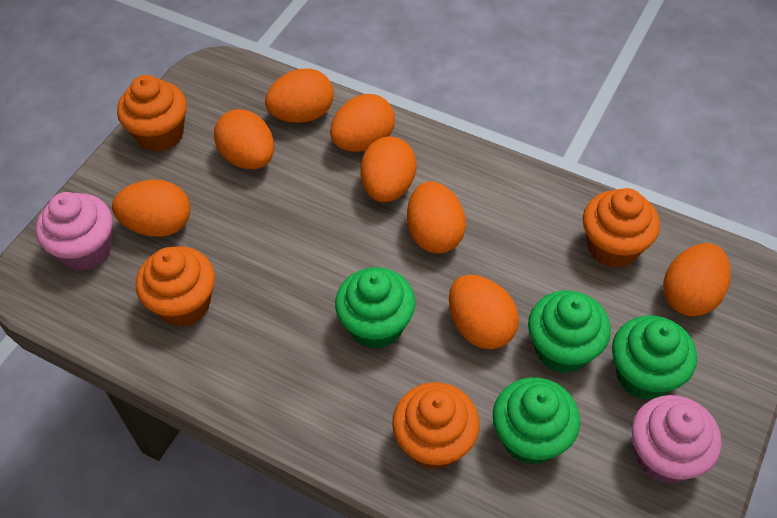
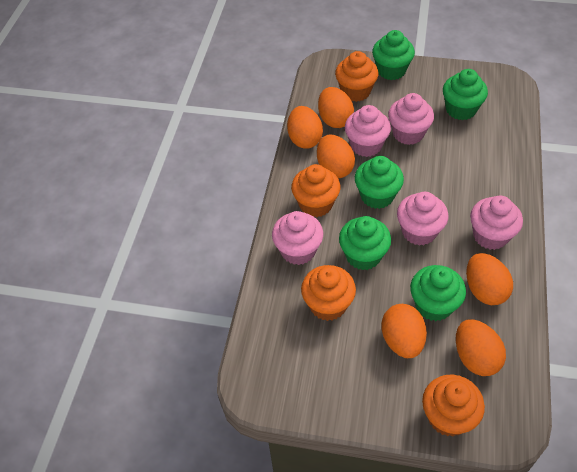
green cupcake: [335,267,415,349] [493,377,580,465] [528,291,611,374] [612,315,697,400] = 4 -> [339,216,391,270] [355,156,404,209] [372,30,415,80] [410,265,466,321] [443,69,488,120] = 5
orange egg: [112,179,190,237] [214,109,274,169] [265,69,334,123] [330,94,395,152] [360,137,417,202] [407,181,466,254] [449,275,519,349] [663,243,731,316] = 8 -> [287,106,323,149] [317,135,355,178] [318,87,354,128] [382,304,427,358] [456,320,506,376] [466,253,513,305] = 6
pink cupcake: [36,192,113,271] [631,395,722,484] = 2 -> [272,211,323,265] [345,105,391,157] [388,93,434,145] [397,192,449,246] [470,196,523,250] = 5

